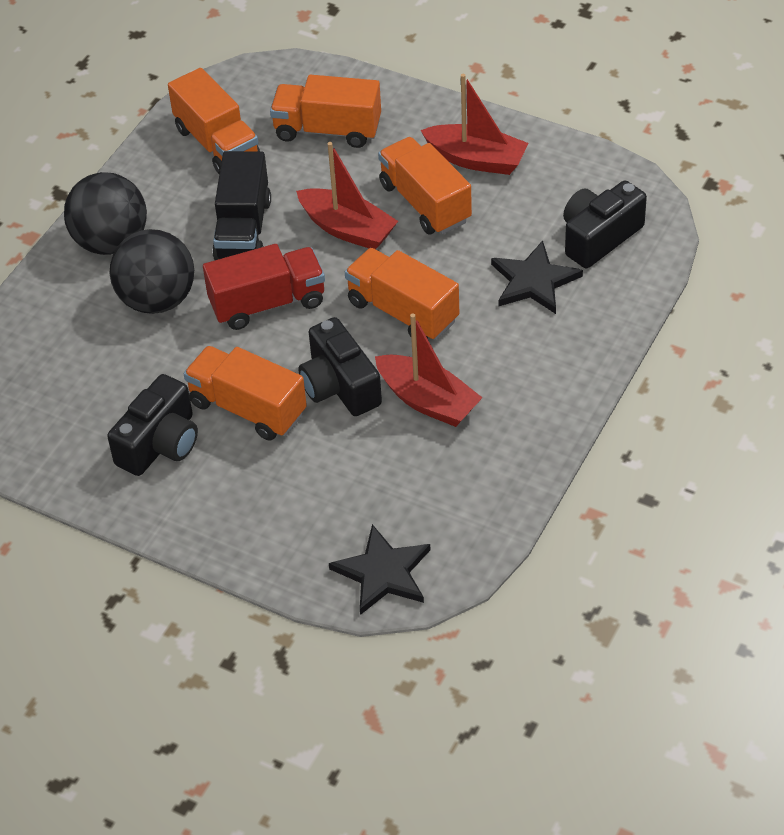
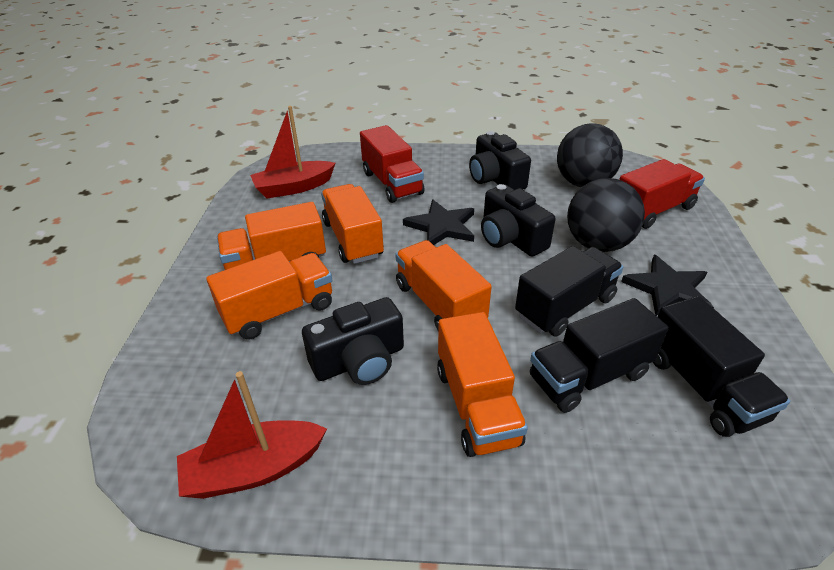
black truck: [212,151,271,260] = 1 -> [515,246,623,337] [530,298,669,413] [653,296,790,437] = 3
red boat: [296,142,398,249] [375,313,483,427] [421,74,529,175] = 3 -> [177,371,327,499] [250,106,335,198] = 2
red truck: [203,244,325,330] = 1 -> [360,125,425,203] [619,159,705,229] = 2

